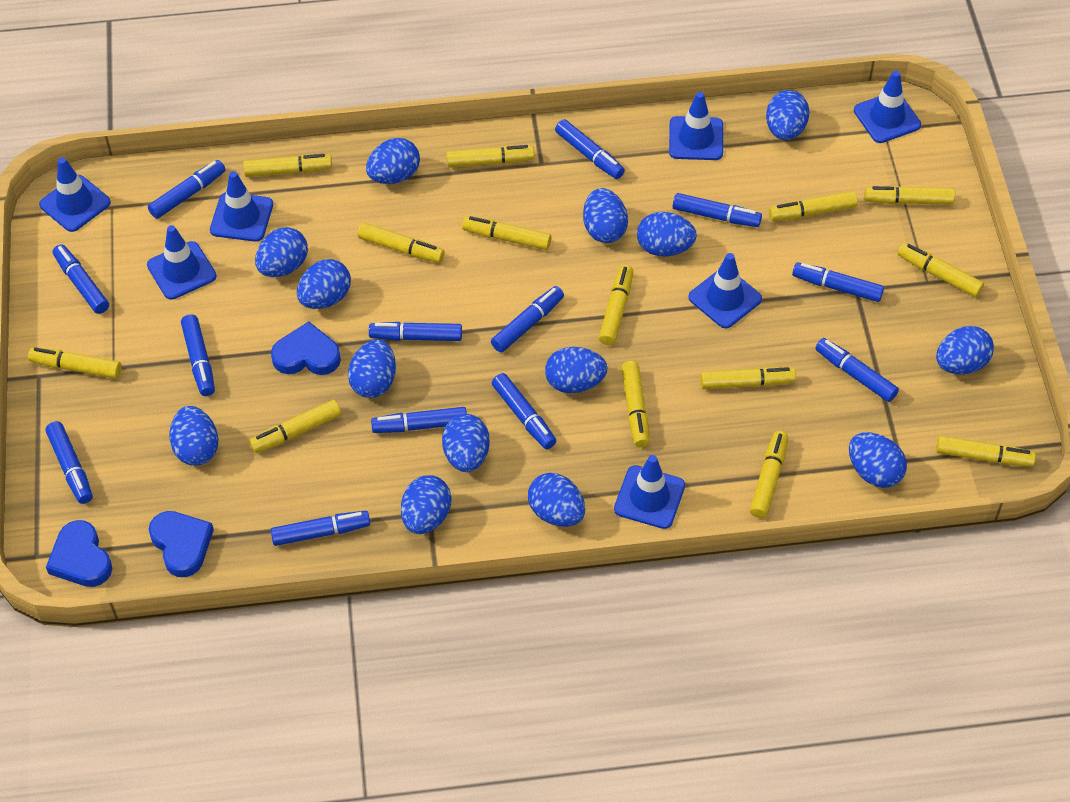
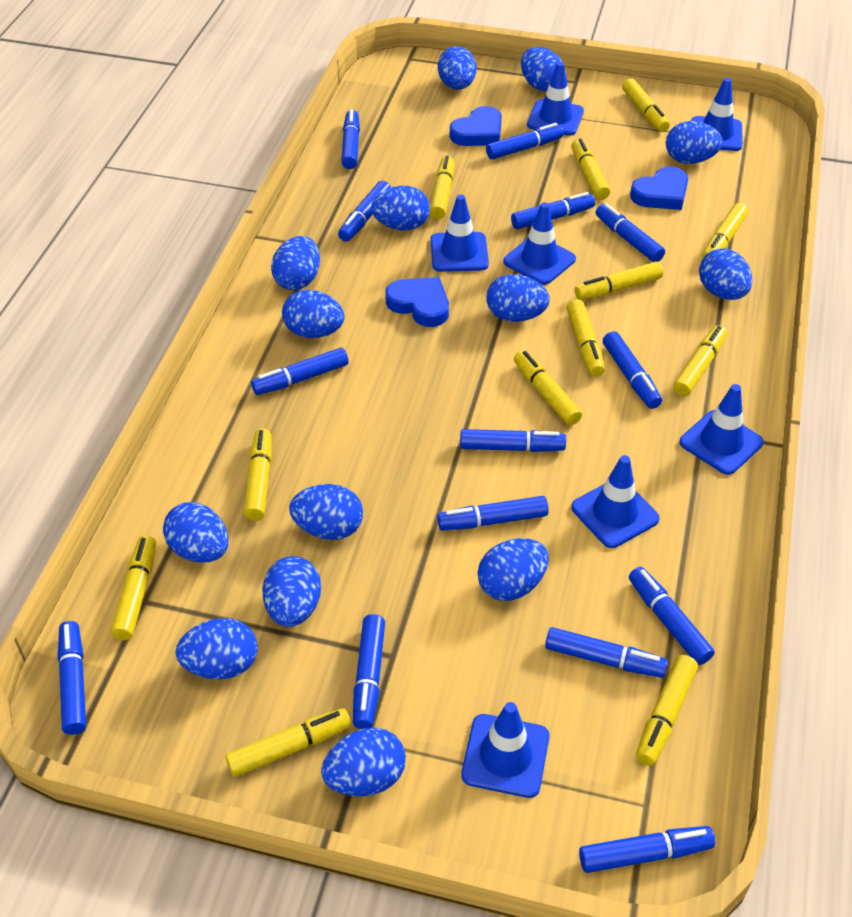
blue marker: [45,421,93,504] [53,245,109,314] [148,160,226,219] [181,314,215,396] [271,511,370,546] [369,322,462,341] [371,407,467,433] [491,286,564,352] [492,373,556,449] [555,119,625,179] [673,193,762,227] [792,262,884,302] [815,338,899,402] = 13 -> [57,621,86,735] [251,348,349,395] [338,181,391,242] [341,109,360,169] [353,614,385,729] [437,496,549,531] [460,429,566,452] [486,123,564,159] [511,192,595,229] [545,627,668,678] [579,826,715,873] [596,203,665,262] [603,331,662,409] [629,567,715,665] = 14
yellow marker: [28,347,121,379] [243,154,332,177] [249,400,341,453] [358,223,445,263] [446,145,534,168] [462,216,551,250] [599,265,633,345] [621,361,650,447] [700,367,796,389] [750,431,788,518] [769,191,858,221] [864,186,955,205] [898,243,984,297] [936,436,1036,467] = 14 -> [111,535,156,640] [226,708,351,777] [244,428,271,521] [430,156,454,219] [514,350,582,426] [567,299,605,377] [571,139,610,200] [575,261,663,300] [622,78,670,132] [636,655,698,766] [673,325,727,397] [702,203,748,260] = 12

